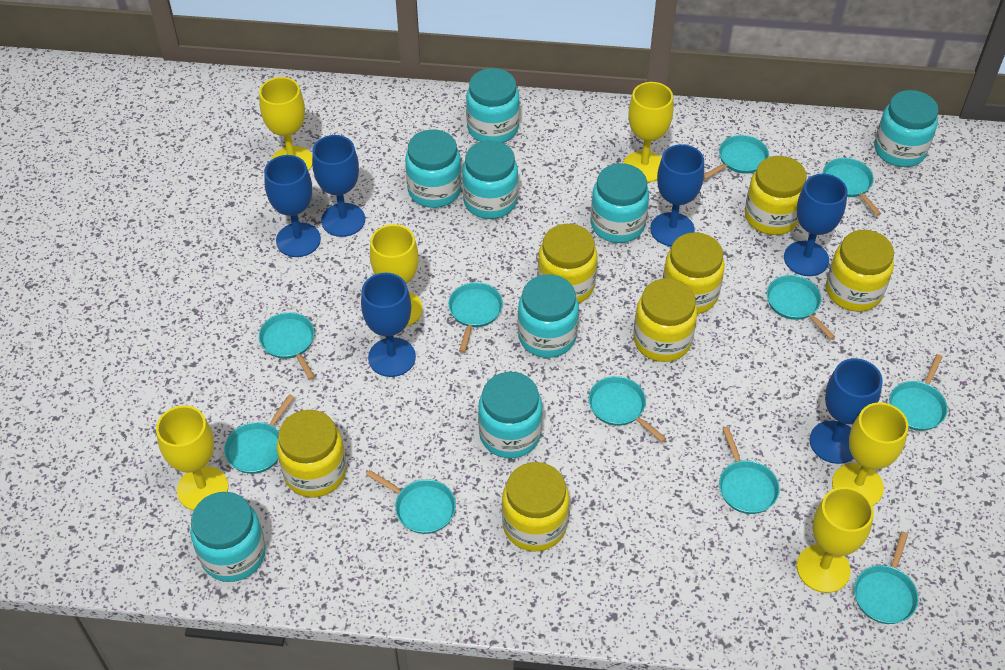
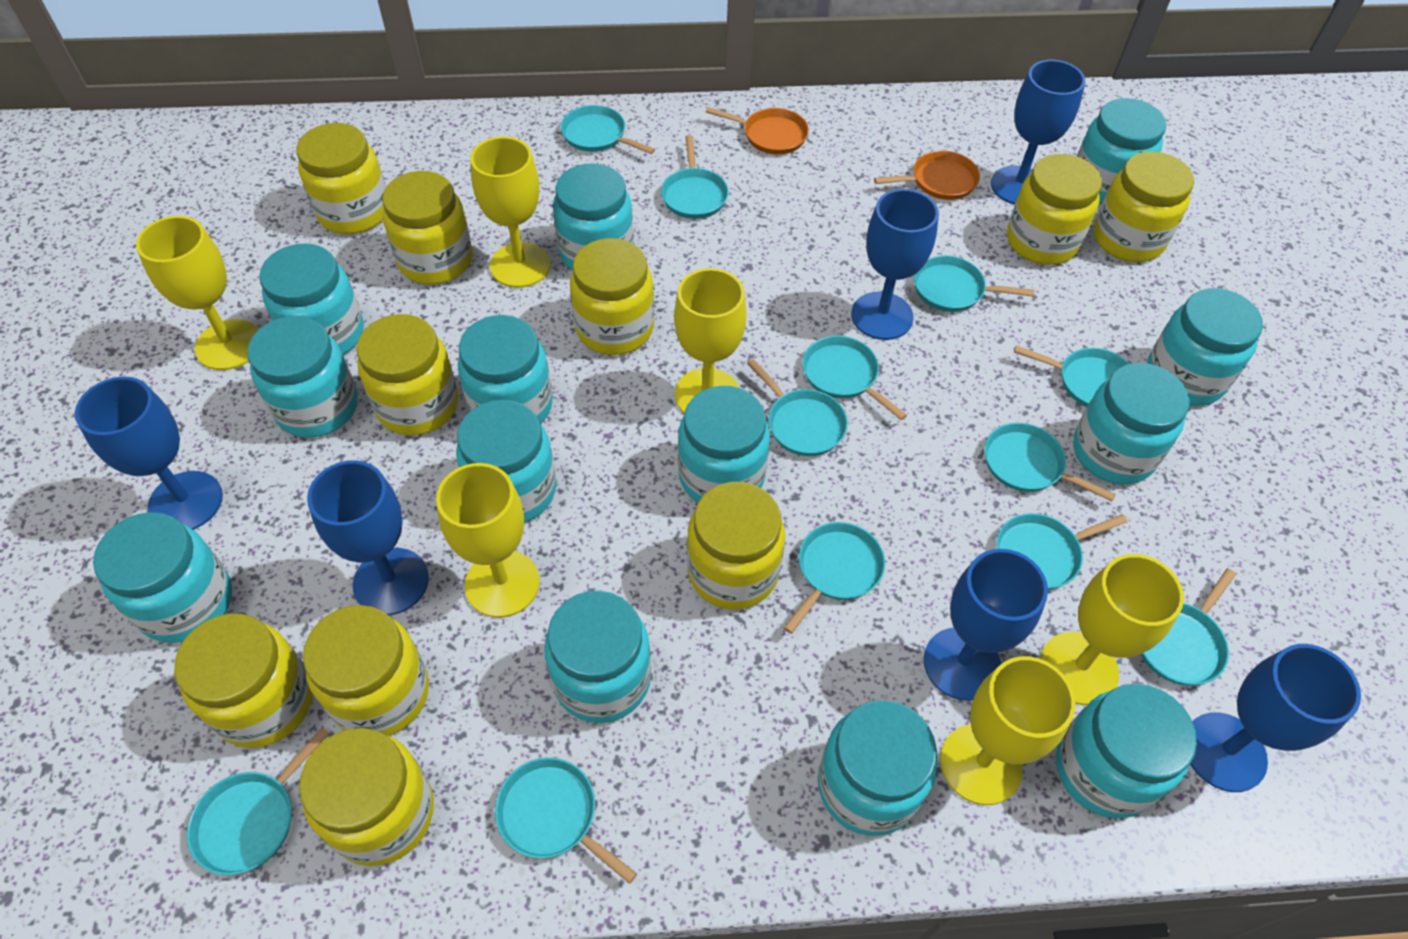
orange pan: none = 0 -> [706,107,809,155] [874,151,980,200] = 2
turquoise jar: [190,492,266,582] [405,129,462,208] [462,140,518,219] [466,68,520,143] [478,372,542,458] [518,274,579,358] [591,163,649,243] [874,90,939,167] = 8 -> [93,512,232,643] [247,316,358,438] [259,243,364,355] [456,400,557,522] [458,315,553,424] [544,591,651,723] [553,163,634,271] [678,386,770,503] [818,700,937,836] [1056,684,1197,818] [1073,363,1190,484] [1077,98,1166,205] [1147,288,1263,406] = 13
turquoise pan: [224,394,294,474] [259,312,315,380] [366,470,456,534] [448,282,503,352] [588,376,667,442] [704,135,769,179] [719,427,780,514] [767,275,835,339] [823,158,881,216] [854,531,918,624] [889,354,948,431] = 11 -> [187,727,330,875] [495,757,637,884] [561,105,655,154] [661,135,728,219] [747,359,848,456] [783,522,885,634] [803,336,907,420] [914,255,1035,312] [985,423,1116,501] [996,513,1127,590] [1014,345,1130,407] [1141,568,1236,685] = 12
yellow jar: [277,410,346,497] [502,462,569,552] [538,224,597,303] [633,278,698,362] [663,232,725,314] [745,156,807,235] [826,230,894,312] = 7 -> [174,614,313,748] [296,123,386,234] [299,728,434,866] [303,605,429,736] [357,314,458,435] [382,171,473,285] [570,238,654,355] [687,482,785,610] [1007,154,1102,265] [1093,151,1194,262] = 10

